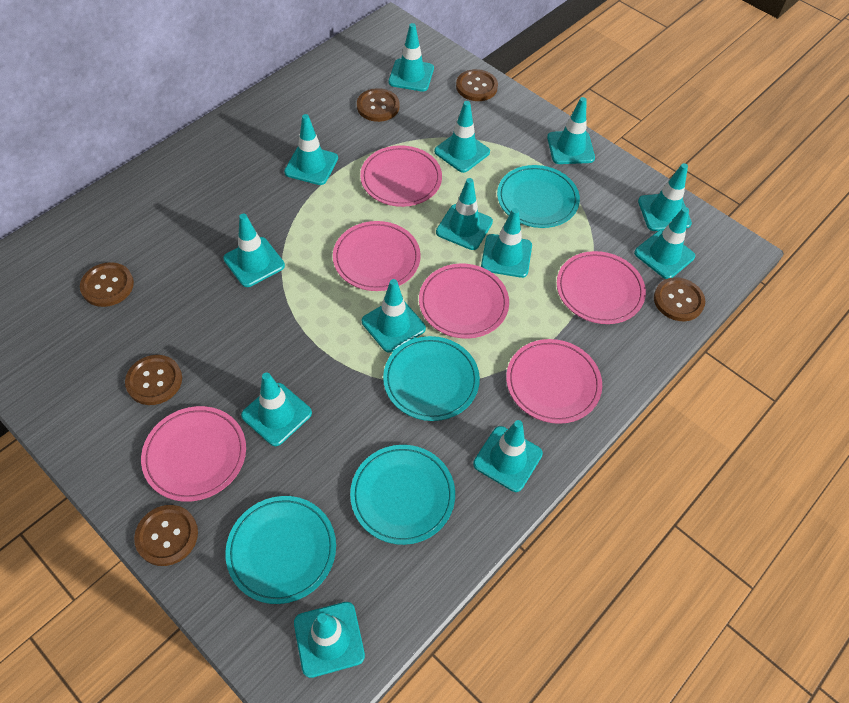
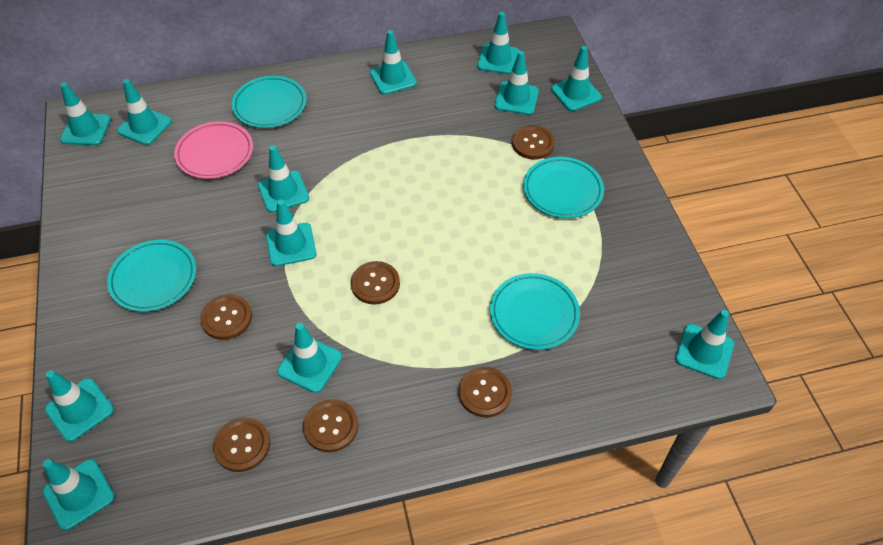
pink plate: [141,406,246,502] [333,221,421,291] [360,145,442,207] [419,263,509,339] [506,339,602,424] [557,251,646,324] = 6 -> [174,121,253,179] = 1
turquoise traffic cone: [223,214,285,287] [241,372,312,446] [284,114,338,185] [294,602,365,678] [362,279,426,353] [389,23,434,92] [434,101,490,173] [436,178,493,250] [473,420,543,492] [481,208,532,278] [547,97,595,164] [634,207,695,279] [638,163,692,231] = 13 -> [43,459,115,530] [45,370,114,442] [60,82,111,145] [117,79,172,145] [258,145,309,213] [266,199,317,266] [277,323,342,393] [370,30,417,95] [477,12,520,74] [494,51,539,115] [551,46,602,111] [675,310,734,379] = 12

